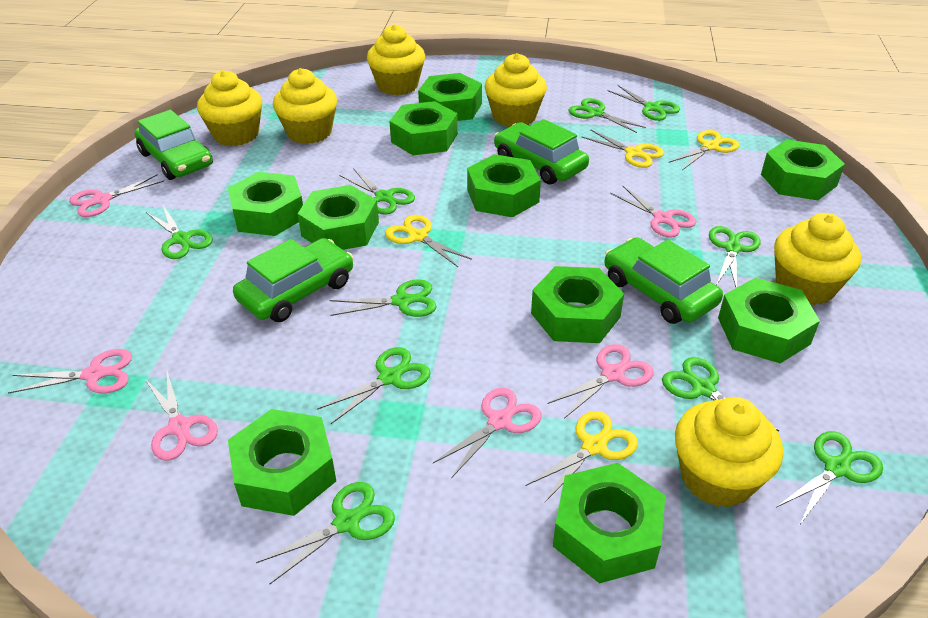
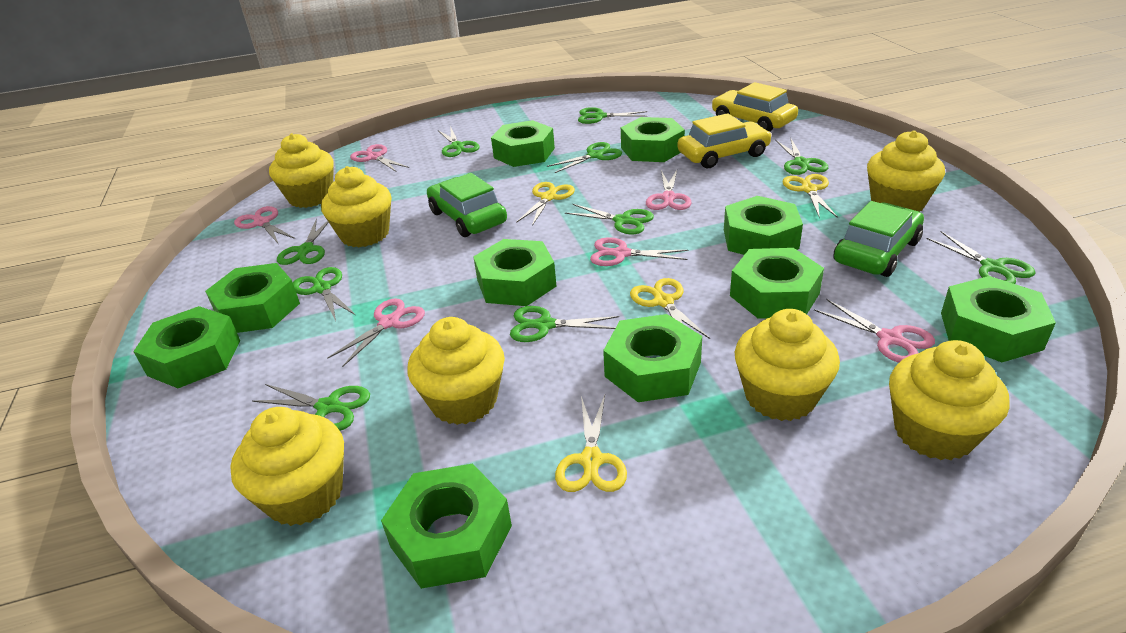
green car: [135,110,213,180] [233,238,353,322] [494,119,589,184] [604,237,723,324] = 4 -> [427,173,507,237] [833,201,924,277] = 2
yellow car: none = 0 -> [677,113,772,168] [712,82,798,131] = 2
yellow cupcake: [197,70,262,146] [273,68,337,144] [367,25,425,95] [485,53,547,127] [675,397,783,508] [774,213,861,305] = 6 -> [230,407,344,526] [269,133,334,208] [321,166,391,247] [408,317,505,425] [735,309,840,421] [867,131,945,212] [889,340,1010,460] = 7

